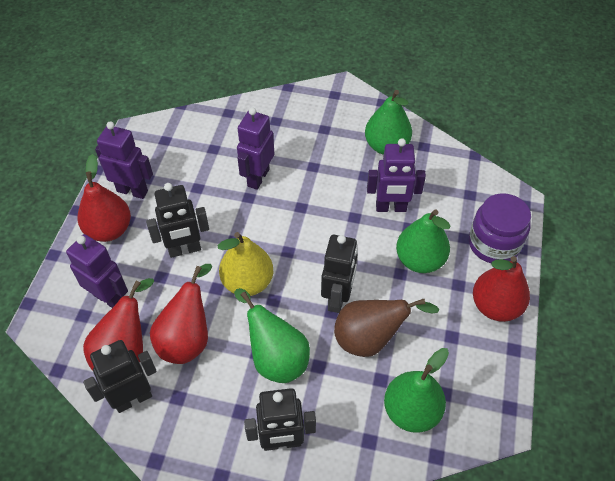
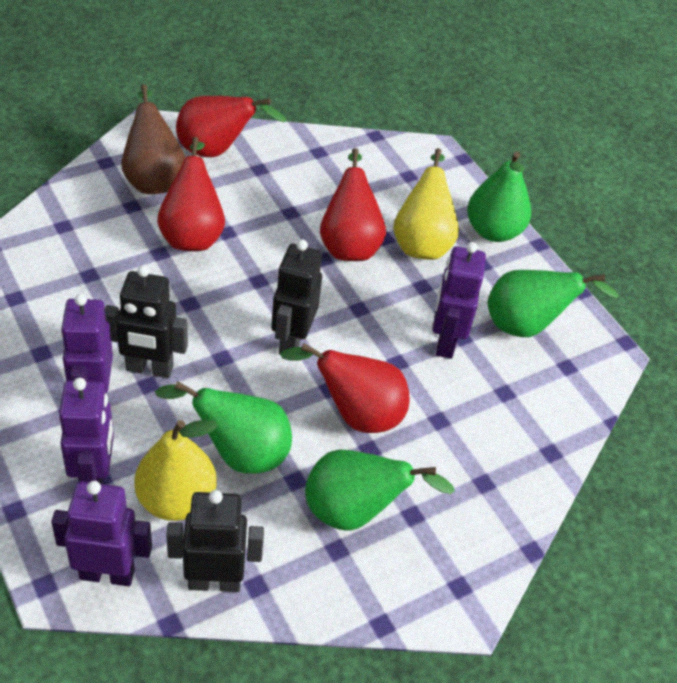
black robot: [83,340,157,413] [146,183,209,258] [244,388,316,451] [321,235,358,313] = 4 -> [105,265,188,378] [166,490,264,592] [271,239,322,355] = 3
purple jar: [469,193,531,263] = 1 -> none = 0
yellow pear: [218,232,273,296] = 1 -> [134,419,218,521] [393,148,459,260] = 2

